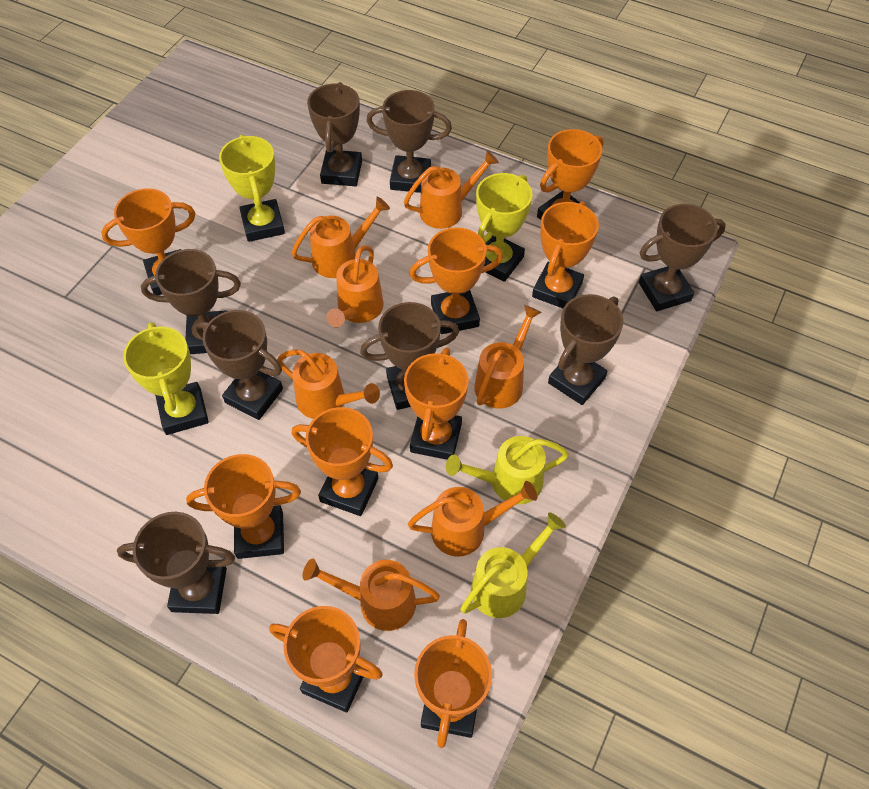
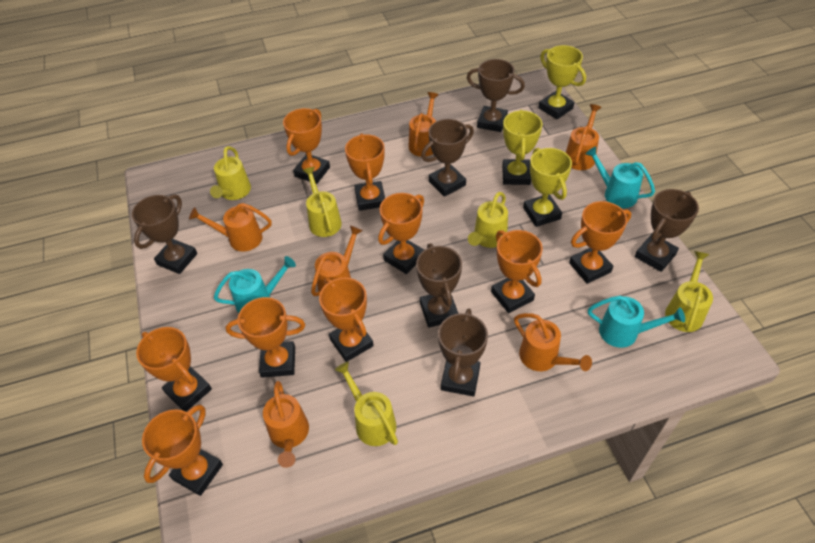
brown trophy: [117,512,235,614] [141,249,241,354] [196,310,283,420] [307,82,362,186] [360,302,459,410] [367,90,452,193] [548,294,623,405] [639,204,726,311] = 8 -> [132,194,197,274] [416,243,462,328] [421,119,474,197] [438,309,488,396] [467,59,525,132] [635,189,699,272] = 6
orange watering can: [277,349,380,419] [292,197,390,278] [303,559,440,631] [326,245,384,327] [404,150,499,229] [408,481,537,557] [474,305,542,409] = 7 -> [189,203,272,252] [263,381,309,468] [311,226,363,296] [409,92,439,157] [514,313,592,371] [566,104,601,170] = 6
turquoise watering can: none = 0 -> [214,256,296,313] [586,147,655,208] [588,296,685,348] = 3
yellow watering can: [446,436,569,505] [460,512,566,618] = 2 -> [210,146,251,200] [303,167,342,237] [335,362,398,446] [468,192,508,248] [665,251,713,332] = 5

